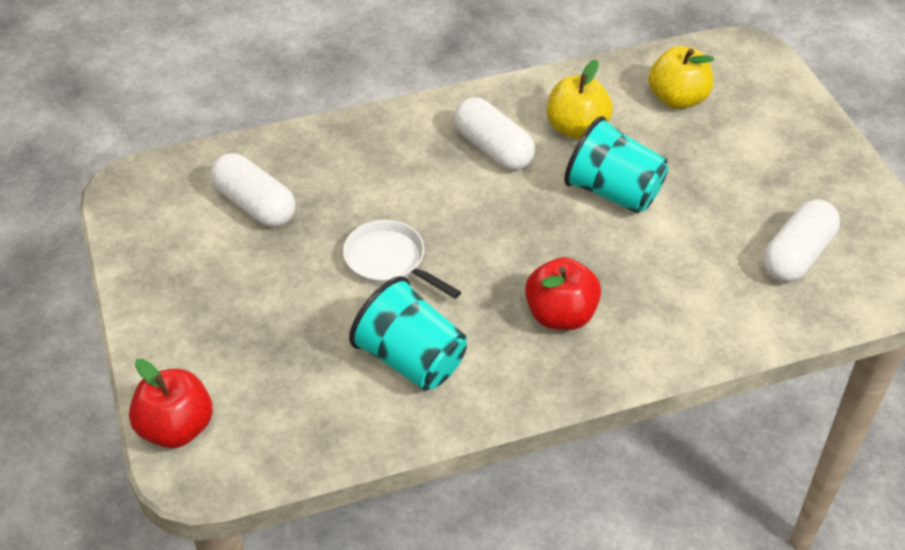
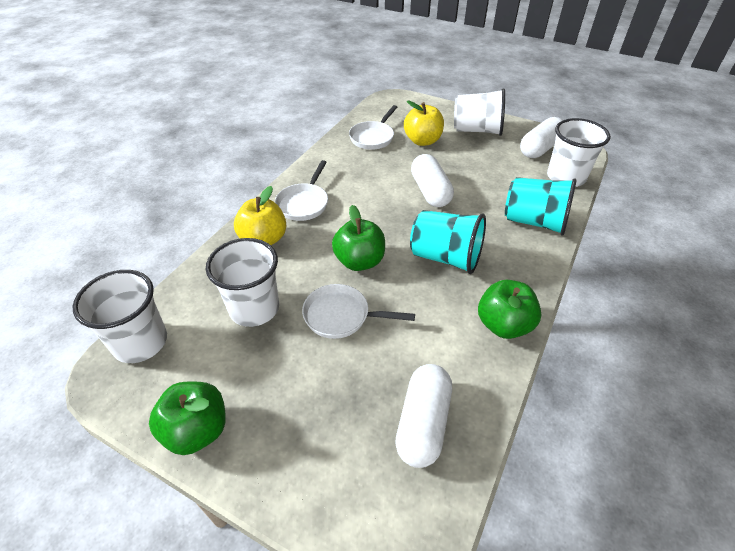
green apple: none = 0 -> [149,382,226,455] [332,205,385,271] [478,280,542,339] = 3
red apple: [129,359,213,448] [525,257,601,330] = 2 -> none = 0
white cup: none = 0 -> [72,270,167,363] [206,238,279,327] [454,88,505,136] [547,118,611,187] = 4
white pan: [343,220,461,299] = 1 -> [275,160,328,221] [302,284,415,339] [349,105,397,150] = 3

